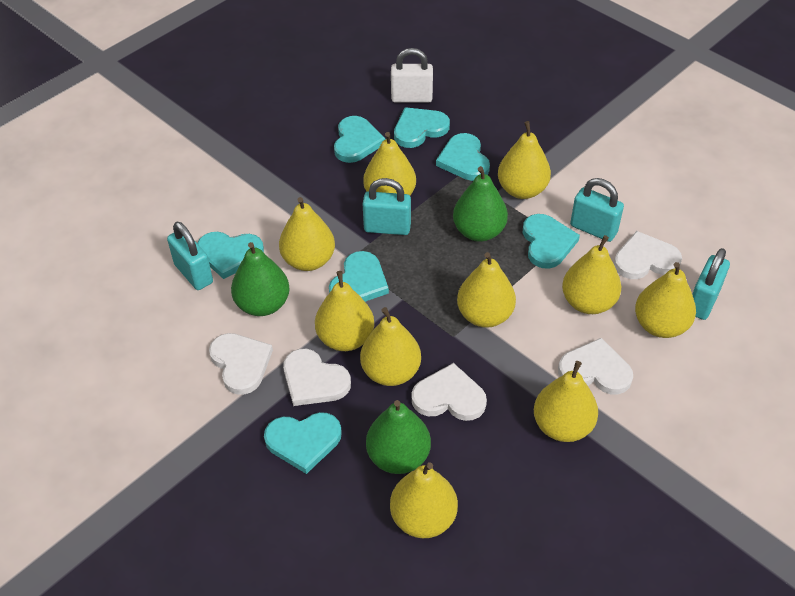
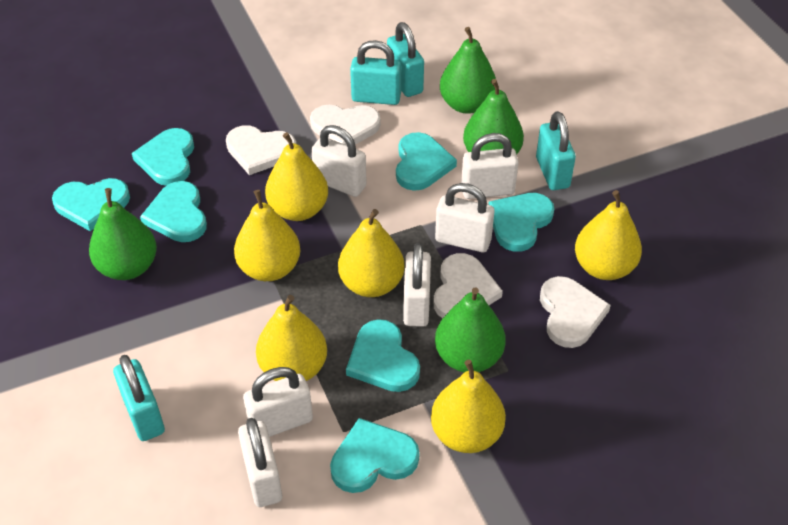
green pear: [231,242,290,316] [366,400,431,474] [453,166,508,242] = 3 -> [89,188,157,280] [435,287,506,373] [440,27,496,114] [463,79,524,155] = 4
white heart: [209,333,273,395] [283,349,351,406] [412,363,487,421] [558,338,633,395] [614,231,682,279] = 5 -> [226,125,296,175] [310,105,381,145] [434,253,503,318] [540,276,611,348] = 4
white padlock: [391,48,433,103] = 1 -> [238,418,282,507] [243,367,313,437] [311,125,367,197] [403,243,431,327] [435,183,494,252] [461,133,519,199] = 6
yellow pear: [279,197,335,271] [315,271,374,351] [360,307,421,386] [363,132,416,195] [390,462,458,538] [457,252,516,328] [498,121,551,199] [534,361,598,442] [562,235,621,314] [635,262,696,338] = 10 -> [234,190,300,281] [256,295,327,381] [265,132,328,221] [338,209,405,297] [431,360,506,453] [575,190,642,280] = 6

